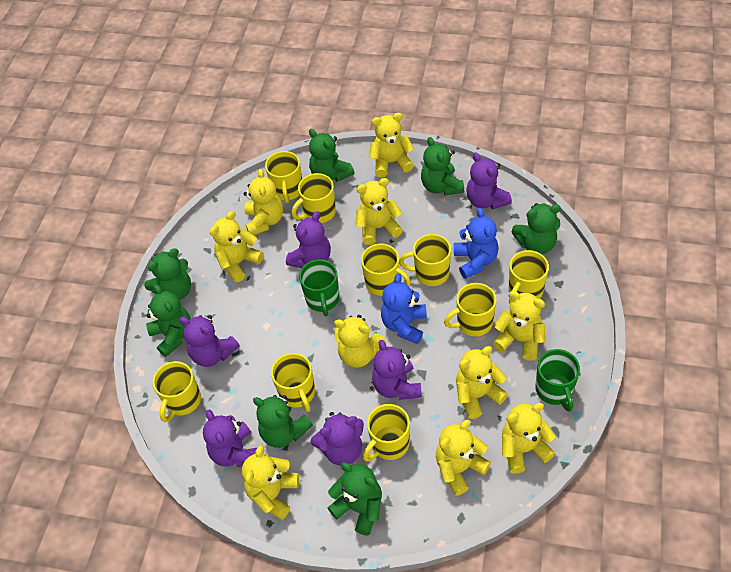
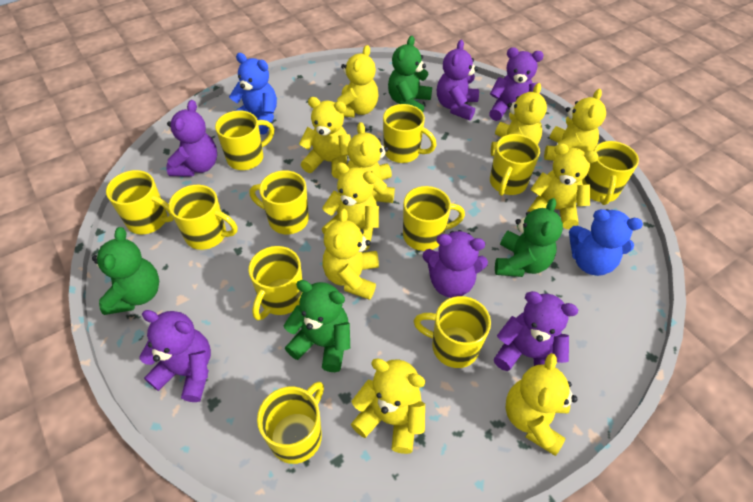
green mug: [299,259,340,317] [535,349,580,412] = 2 -> none = 0
green teddy bear: [144,248,191,300] [146,285,191,357] [253,395,313,448] [309,129,354,182] [328,462,382,536] [421,137,464,196] [512,203,561,254] = 7 -> [92,227,159,315] [284,280,350,372] [388,36,432,112] [495,198,563,277] = 4
yellow mug: [153,361,201,422] [265,151,302,203] [271,353,315,412] [292,173,336,223] [361,244,411,296] [363,404,410,462] [399,234,451,286] [444,283,497,337] [509,250,549,303] = 9 -> [106,170,174,234] [169,185,237,250] [215,111,274,170] [249,170,309,234] [249,246,303,320] [257,382,324,464] [383,104,436,163] [403,186,465,251] [414,296,491,368] [490,134,540,196] [582,141,639,205] = 11

